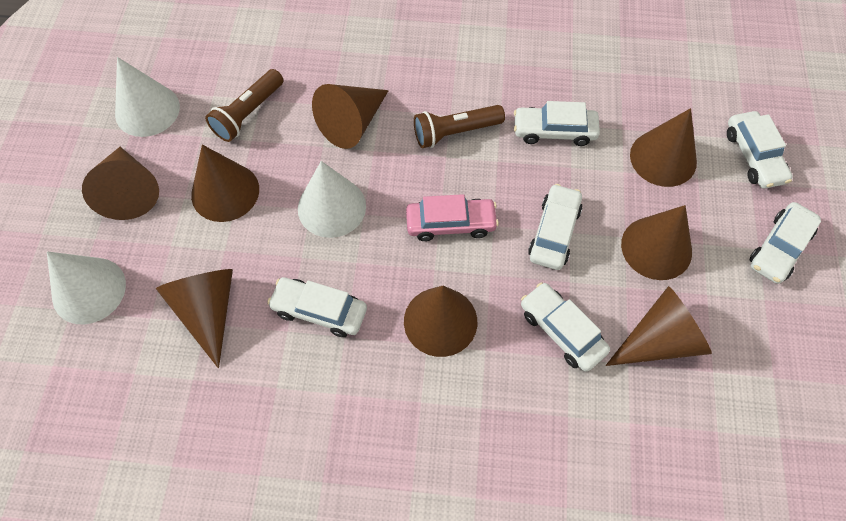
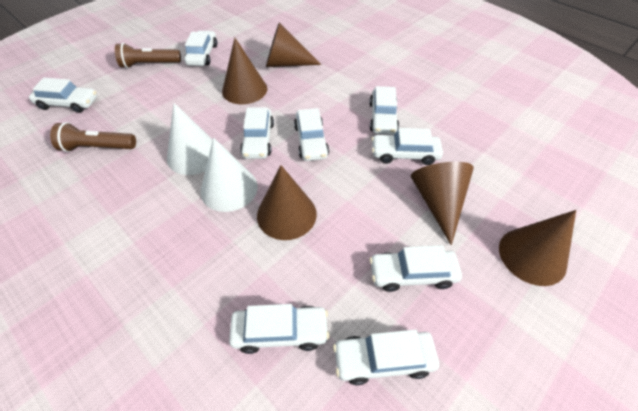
brown cone: [82,147,159,220] [156,269,233,368] [191,145,259,222] [312,84,389,149] [404,286,477,357] [606,286,712,366] [621,205,692,280] [630,108,697,187] = 8 -> [222,38,267,104] [257,165,317,240] [266,23,322,67] [411,162,474,246] [499,210,576,286] = 5
pink car: [406,194,499,241] = 1 -> none = 0
white car: [267,277,367,337] [514,101,600,146] [521,282,610,372] [528,184,582,270] [727,111,793,189] [750,202,821,284] = 6 -> [29,78,97,113] [184,31,217,66] [229,304,329,354] [240,107,274,159] [294,108,329,161] [333,330,439,385] [369,86,399,135] [369,245,462,292] [371,128,443,165] = 9
white cone: [47,251,126,324] [115,57,180,137] [298,161,366,238] = 3 -> [167,103,213,175] [200,138,258,212] = 2

